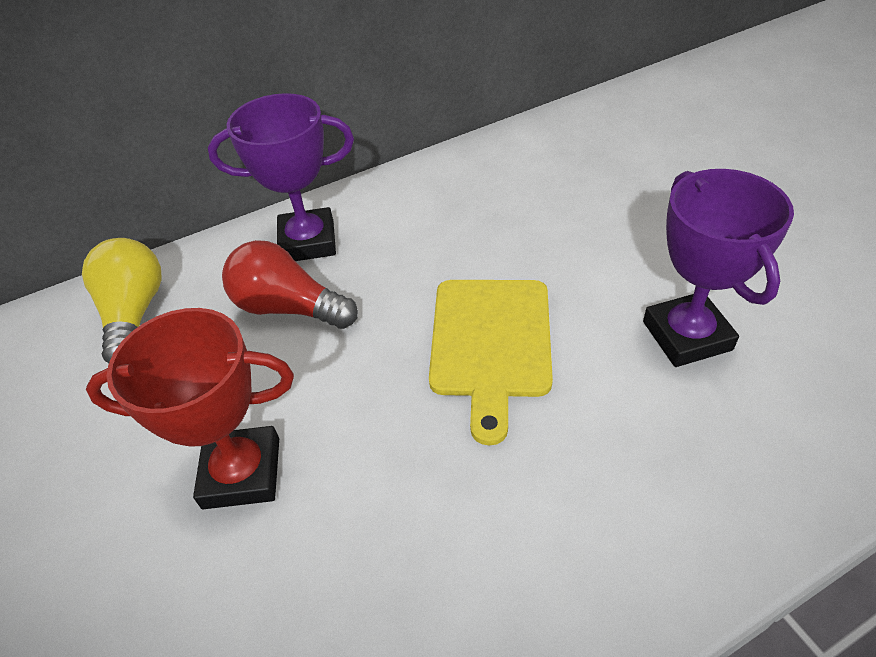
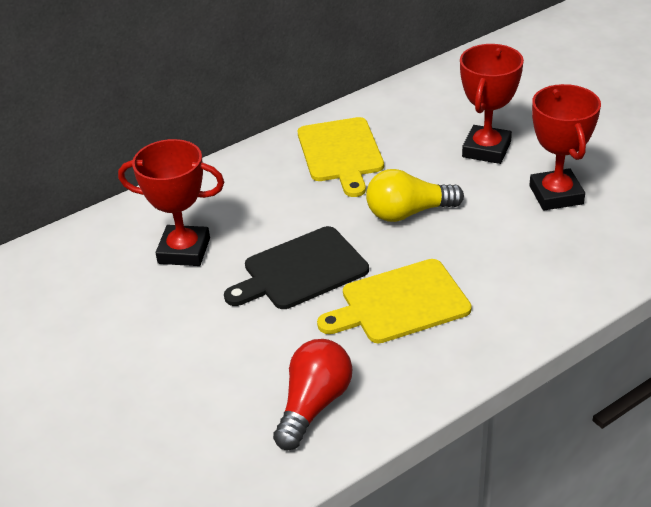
black cutting board: none = 0 -> [224,226,369,309] = 1
purple trophy: [208,93,354,261] [643,169,794,367] = 2 -> none = 0
red trophy: [86,308,294,509] = 1 -> [118,139,224,266] [460,44,524,164] [529,84,601,210] = 3
yellow cutting board: [429,280,553,445] = 1 -> [298,117,384,197] [317,259,472,343] = 2

